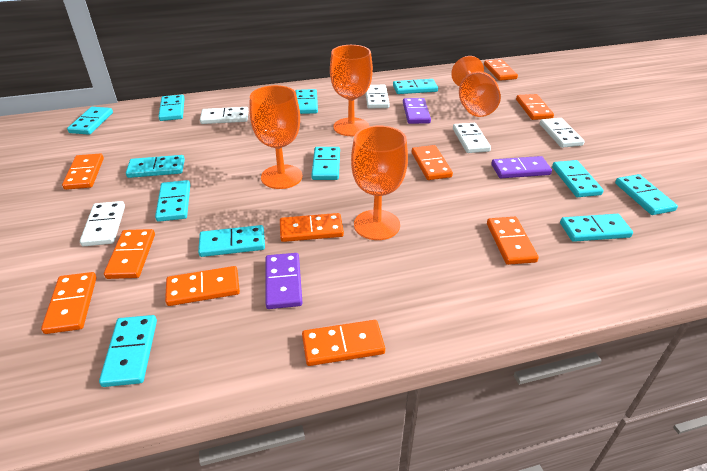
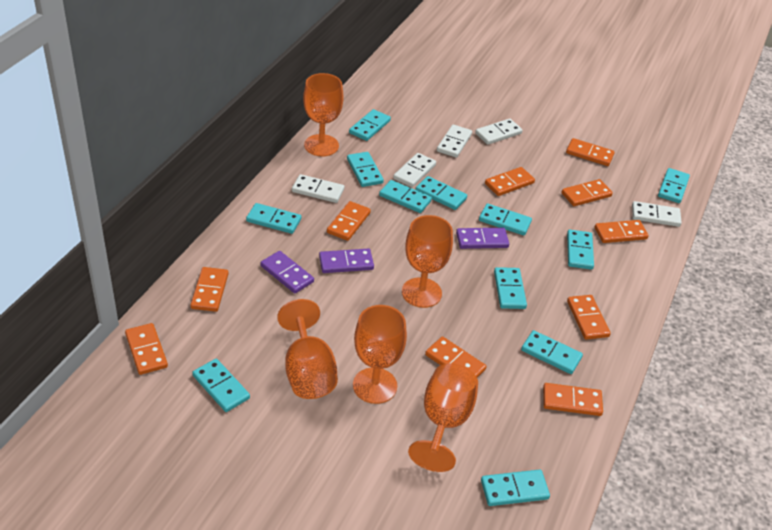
orange goblet: [249,85,302,189] [330,45,373,136] [351,126,408,240] [451,56,501,117] = 4 -> [277,299,338,399] [303,73,344,157] [353,305,407,404] [402,215,453,308] [408,363,478,472] = 5

